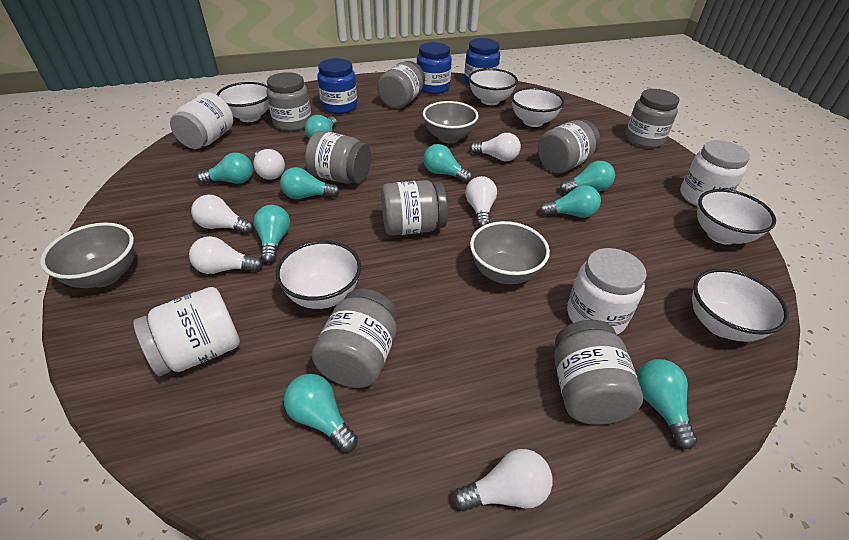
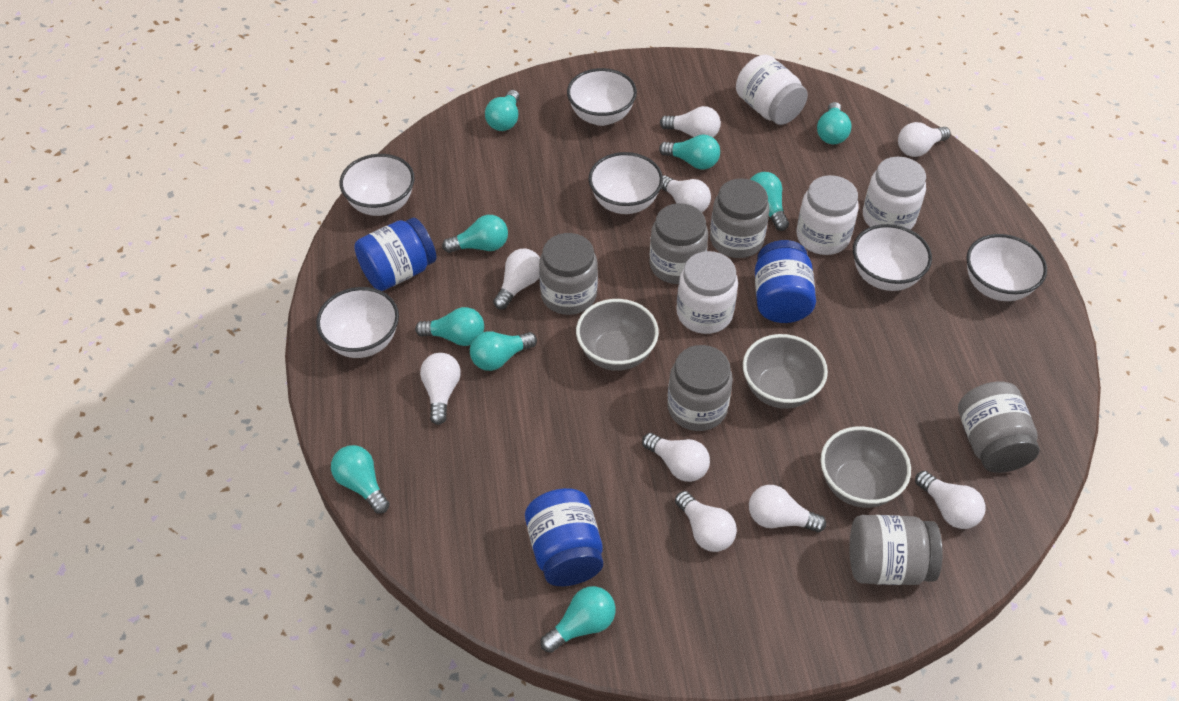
grey jar: [267,72,311,131] [305,131,371,184] [312,289,398,388] [377,61,425,109] [381,180,448,236] [538,120,600,173] [554,320,643,425] [625,89,679,148] = 8 -> [539,233,598,315] [649,203,708,284] [667,345,733,431] [710,178,770,258] [850,515,943,585] [958,381,1040,473] = 6
white light bulb: [189,236,263,274] [191,195,254,234] [253,149,285,180] [453,449,552,512] [465,176,497,228] [470,133,521,161] = 6 -> [420,353,460,425] [493,249,540,310] [642,433,710,482] [660,106,721,137] [661,175,711,212] [675,491,737,552] [749,485,826,532] [898,122,951,157] [915,471,985,529] = 9

